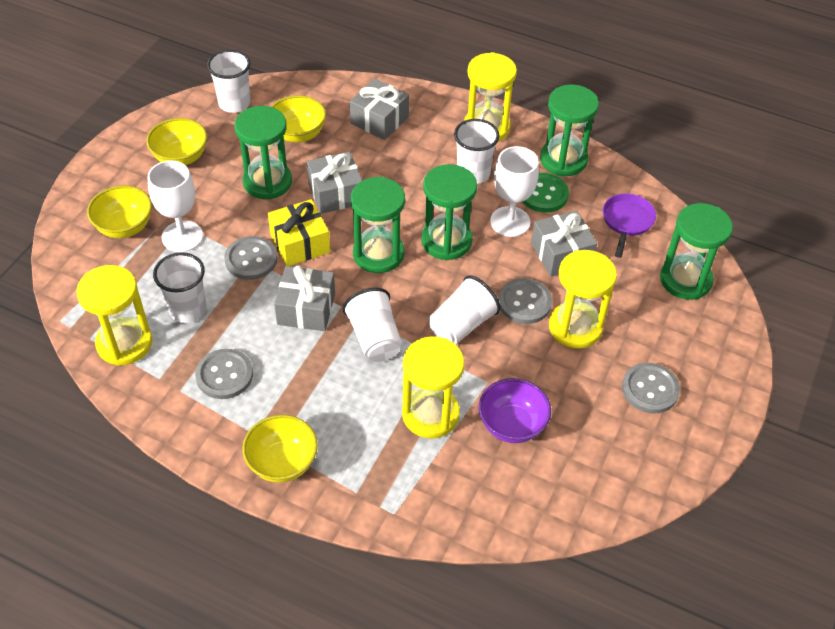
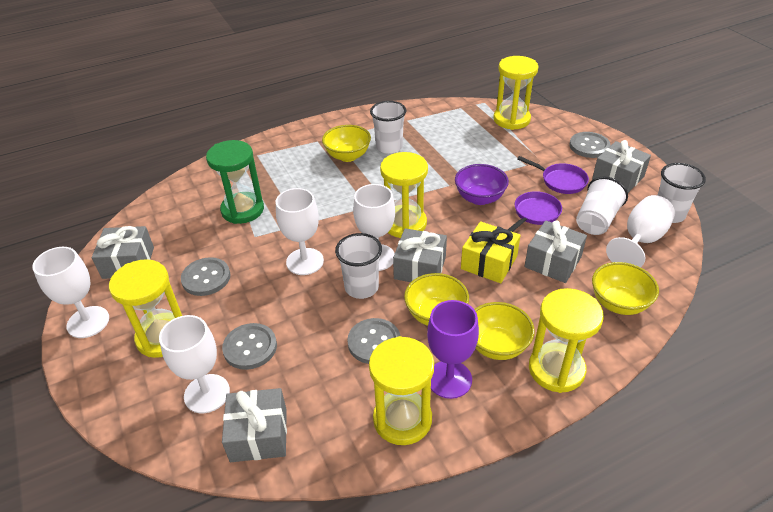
green button: [522,173,569,213] = 1 -> none = 0
green hourglass: [234,106,292,200] [351,177,405,273] [421,164,477,260] [540,84,599,176] [660,203,733,300] = 5 -> [206,140,264,224] = 1
grey gift: [274,265,335,331] [307,152,362,214] [350,78,409,140] [531,210,597,276] = 4 -> [92,226,154,279] [222,388,287,462] [393,228,447,282] [524,220,587,283] [592,140,651,193] = 5
purple goblet: none = 0 -> [427,300,479,399] = 1
purple pan: [603,193,656,258] = 1 -> [508,191,562,232] [517,156,589,194] = 2
white cup: [153,252,207,323] [207,50,251,113] [343,288,402,362] [429,275,500,345] [454,119,499,184] = 5 -> [335,233,382,299] [370,101,407,154] [576,177,628,235] [657,163,706,223] = 4
white goblet: [147,160,203,252] [490,146,539,237] = 2 -> [32,247,109,338] [159,315,230,413] [276,188,324,275] [353,184,395,271] [606,195,675,267] = 5
yellow hourglass: [76,265,152,366] [402,336,464,438] [464,52,517,142] [549,250,617,349] = 4 -> [109,259,182,358] [369,336,434,445] [380,152,428,238] [493,56,539,130] [529,288,604,393] = 5

